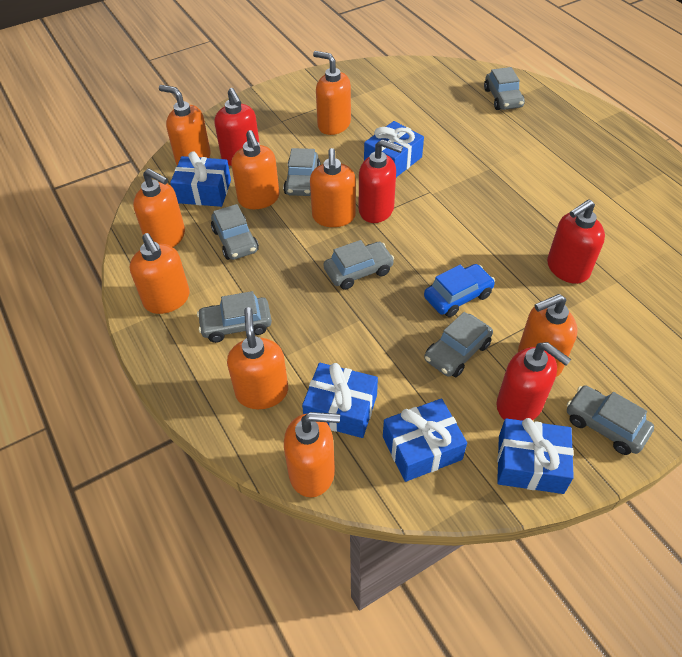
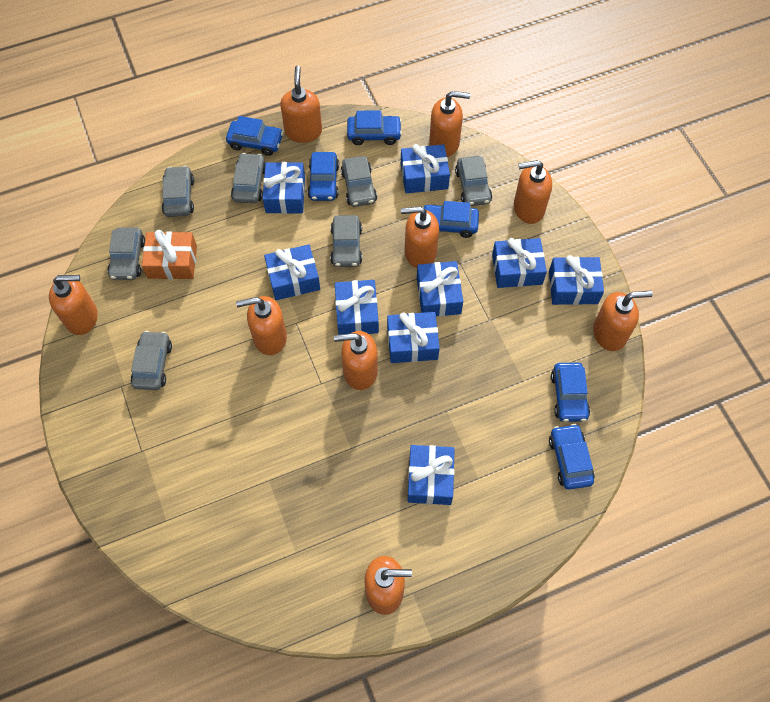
blue car: [424,264,495,317] = 1 -> [226,116,283,156] [307,152,339,201] [347,110,402,145] [422,201,479,238] [549,424,595,490] [551,363,590,422] = 6
blue gift: [170,151,231,207] [302,363,378,438] [364,121,424,177] [383,398,467,482] [497,418,574,494] = 5 -> [263,162,305,214] [264,244,320,300] [335,280,379,335] [387,312,440,363] [401,144,450,194] [408,445,455,505] [417,261,463,317] [492,238,547,288] [549,255,604,305] = 9
orange gift: none = 0 -> [142,230,197,279] = 1
red soap dispenser: [215,88,260,166] [359,139,403,223] [497,342,572,421] [547,199,605,284] = 4 -> none = 0

